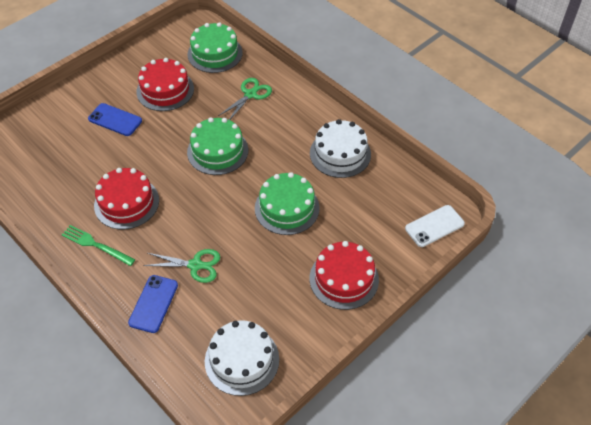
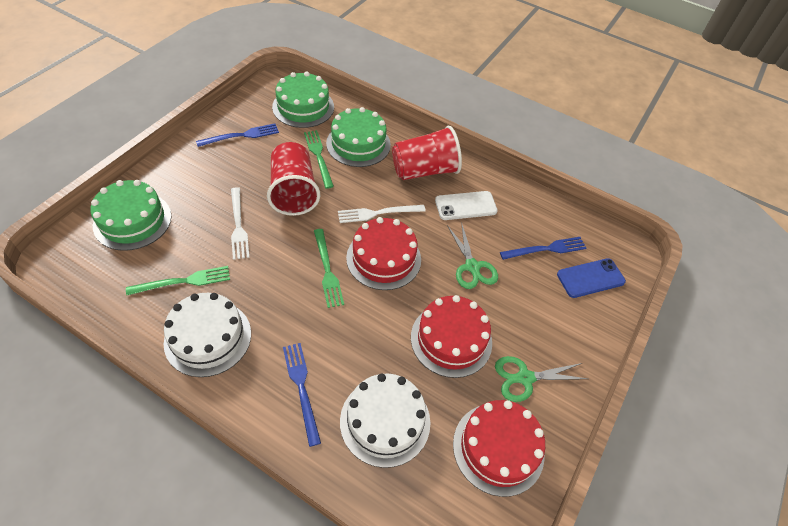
blue fork: none = 0 -> [196,123,279,147] [283,343,321,447] [500,237,586,260] = 3
blue phone: [88,103,142,136] [128,275,178,333] = 2 -> [557,258,626,298] = 1
green fork: [62,225,135,266] = 1 -> [126,266,230,295] [304,130,334,189] [314,229,344,308] = 3
red cup: none = 0 -> [267,142,320,216] [392,126,462,180] = 2
white fork: none = 0 -> [231,187,250,260] [338,205,426,223] = 2

